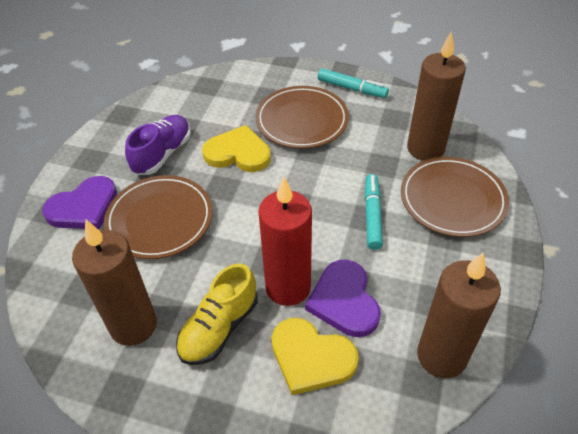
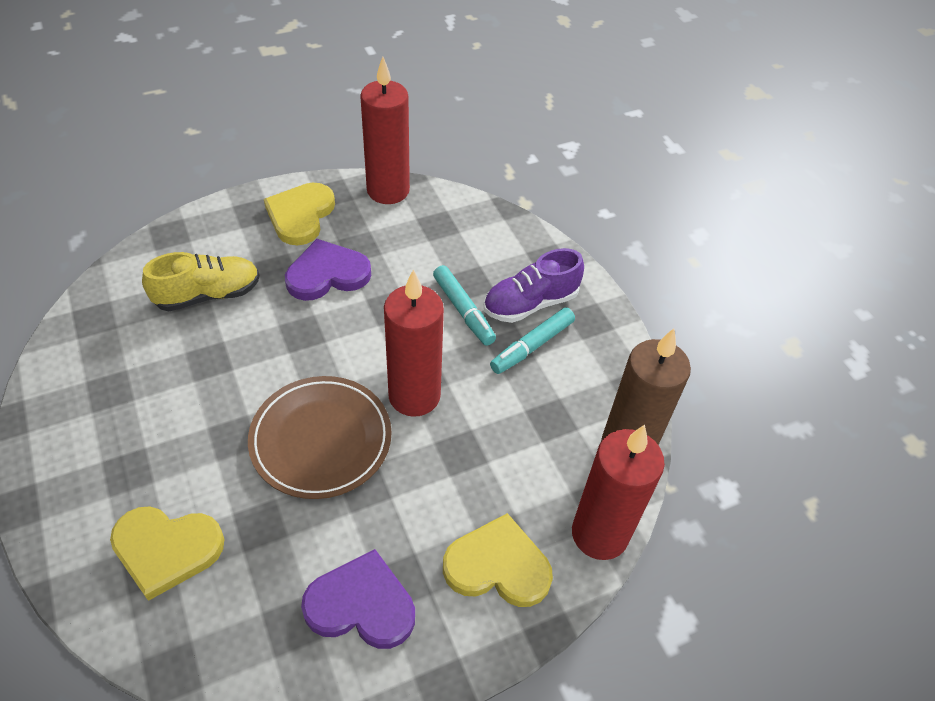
brown candle: [72,220,157,346] [407,31,466,161] [417,253,501,378] = 3 -> [601,328,691,445] = 1
brown plate: [104,175,213,259] [256,86,349,149] [401,157,509,237] = 3 -> [248,376,392,499] = 1
red candle: [258,177,312,306] = 1 -> [360,57,410,204] [384,269,444,417] [572,425,665,560] = 3
yellow heart: [202,125,271,172] [272,318,359,395] = 2 -> [110,506,224,601] [264,183,335,245] [443,513,553,607] = 3

